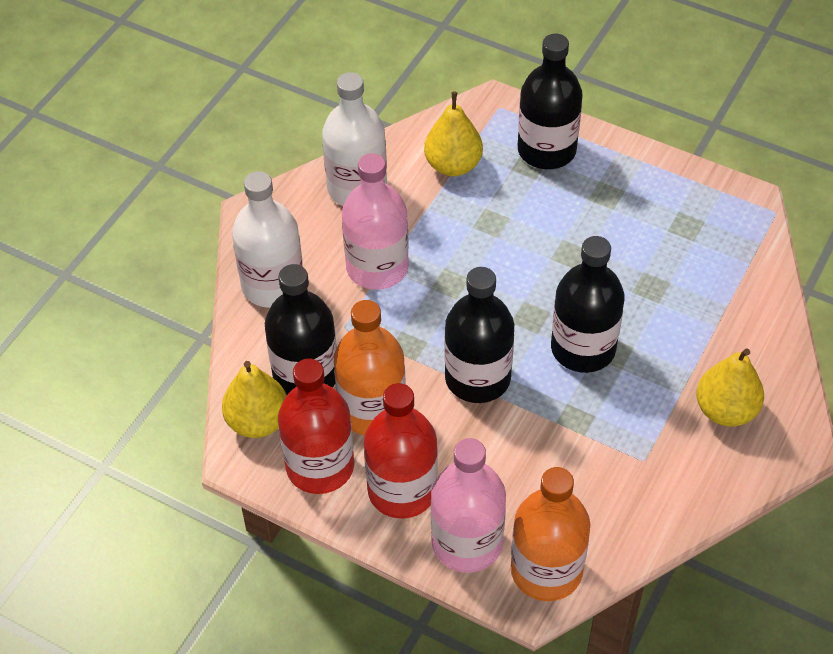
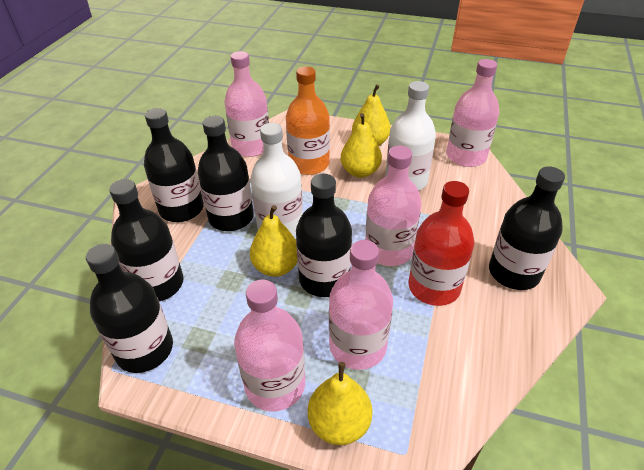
black bottle: [265,264,337,395] [444,267,514,403] [518,34,583,169] [551,236,624,373] = 4 -> [86,244,173,373] [109,179,184,301] [144,108,204,222] [197,116,254,231] [296,174,352,297] [489,166,565,290] = 6
orange bottle: [334,300,406,435] [511,467,590,601] = 2 -> [286,66,330,175] = 1
pink bottle: [342,153,409,290] [431,438,506,573] = 2 -> [224,51,269,157] [234,279,305,411] [329,240,393,370] [365,146,422,266] [447,59,499,167] = 5
red bottle: [278,359,354,494] [364,383,438,519] = 2 -> [408,181,474,306] = 1
yellow pear: [222,361,287,438] [424,92,483,176] [696,348,764,427] = 3 -> [250,205,297,277] [308,362,372,445] [341,113,382,178] [352,84,391,146] = 4

